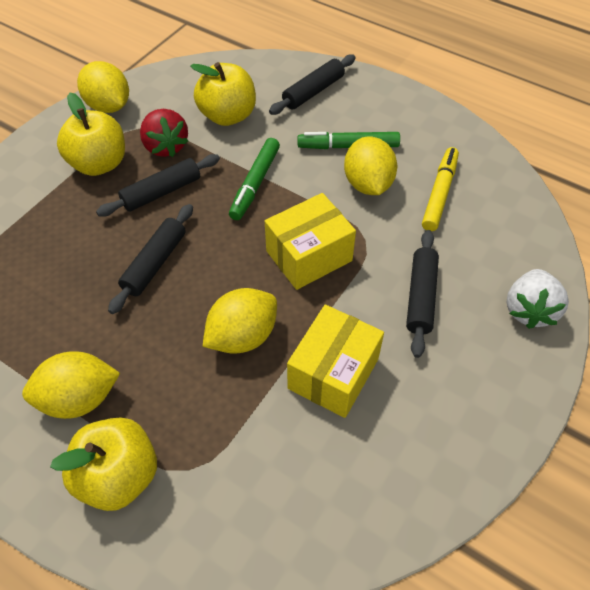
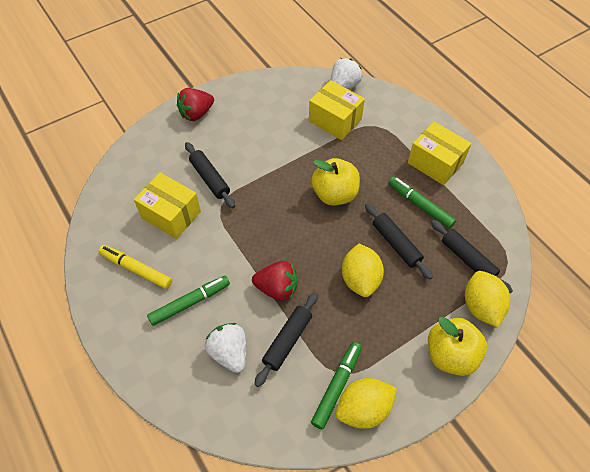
green marker: [229,138,280,220] [297,132,400,149] = 2 -> [147,276,230,326] [311,342,362,430] [388,176,456,229] = 3
red strawberry: [140,109,188,157] = 1 -> [177,88,214,121] [252,261,297,301] = 2
white strawberry: [507,269,569,329] = 1 -> [205,323,247,373] [331,58,362,90] = 2
yellow apple: [50,418,157,511] [57,93,125,176] [190,62,256,126] = 3 -> [311,158,360,206] [428,317,487,376] = 2
yellow box: [265,193,356,290] [287,305,384,418] = 2 -> [134,173,201,239] [309,80,365,140] [408,122,471,185] = 3
yellow lemon: [22,351,120,419] [77,61,129,113] [202,288,277,354] [344,137,397,195] = 4 -> [336,378,397,429] [342,244,384,297] [465,271,510,328] = 3

